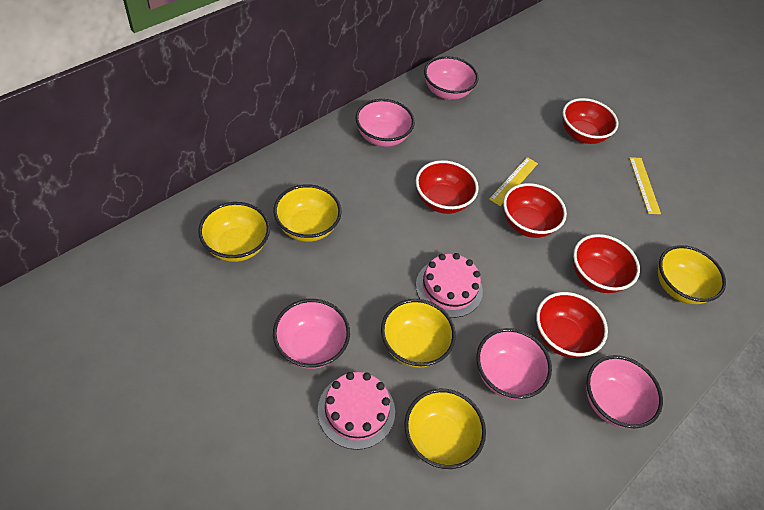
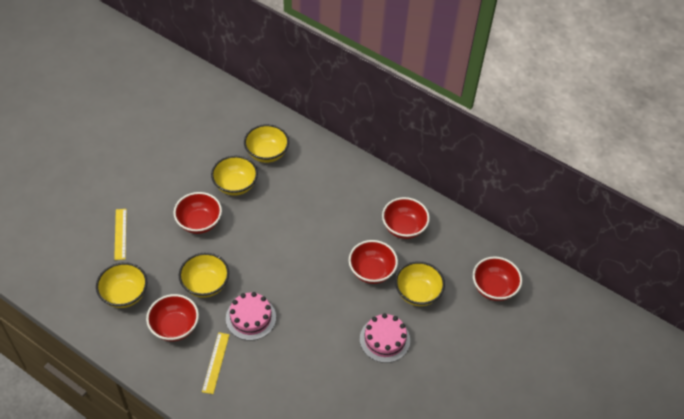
pink bowl: [273,299,350,369] [355,99,415,147] [424,56,479,100] [477,328,552,399] [586,355,663,428] = 5 -> none = 0

